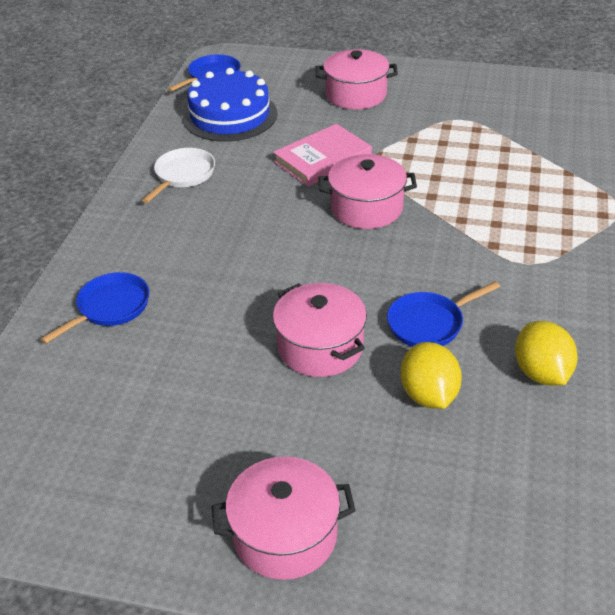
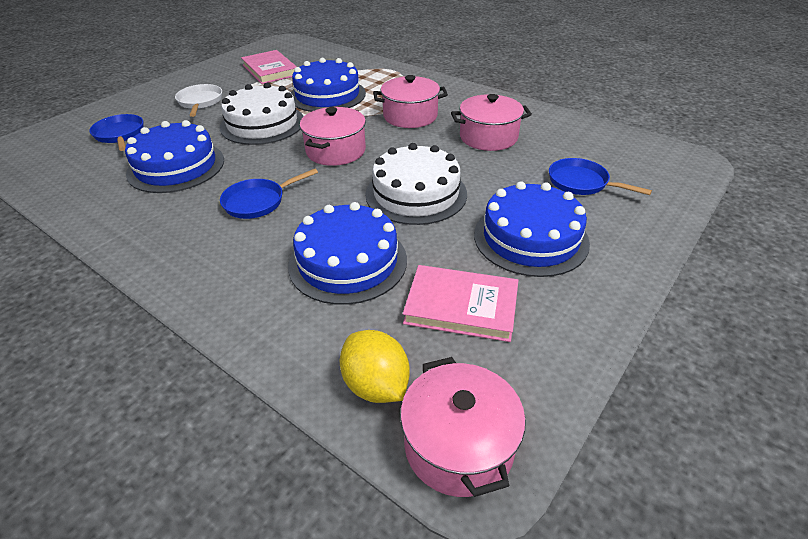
blue cake: [183,68,278,142] = 1 -> [125,120,224,193] [288,202,407,305] [291,58,366,112] [474,181,590,277] = 4
pink book: [273,124,372,187] = 1 -> [241,50,297,84] [403,265,518,342] = 2
white cake: none = 0 -> [220,83,304,145] [365,143,467,225] = 2
yellow lemon: [400,342,462,409] [515,321,578,386] = 2 -> [339,330,410,403] = 1

